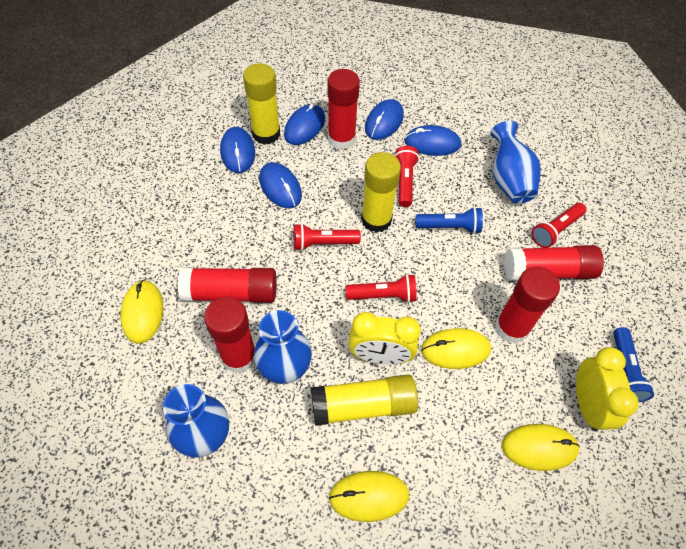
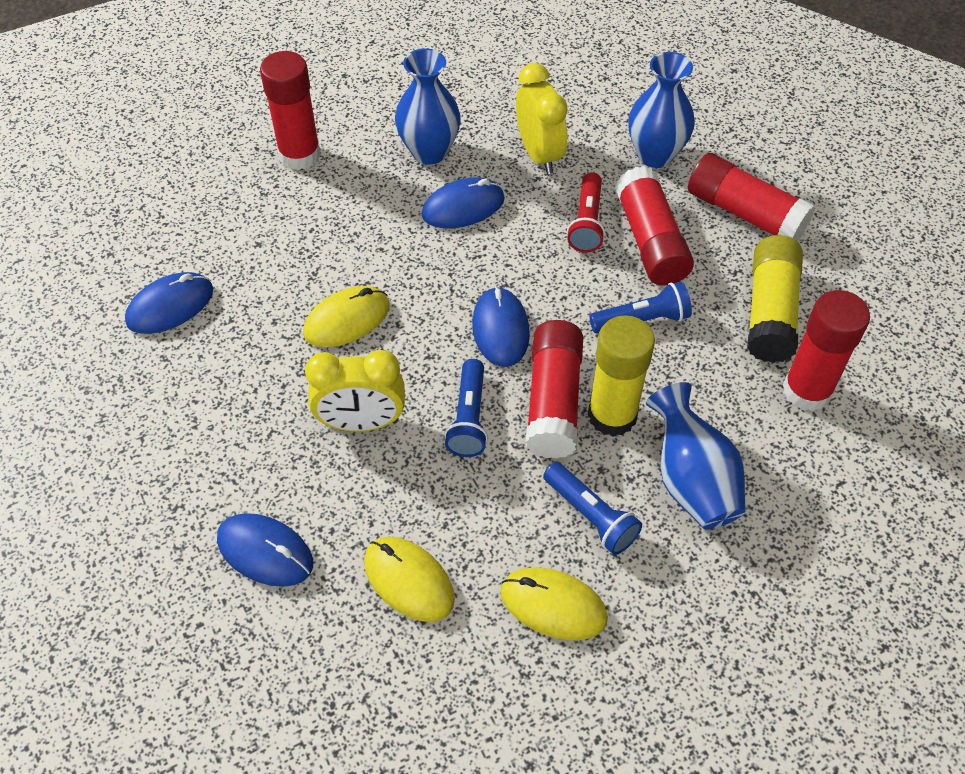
blue flashlight: [416,207,483,234] [613,327,654,402] = 2 -> [444,359,488,457] [543,462,642,555] [590,282,692,334] = 3
blue mouse: [220,127,255,173] [259,162,302,208] [284,103,325,145] [365,99,404,140] [404,125,461,156] = 5 -> [125,272,213,334] [217,513,313,587] [422,178,505,228] [472,286,530,367] = 4
red flashlight: [294,223,361,251] [345,274,417,303] [395,146,419,207] [532,203,586,248] = 4 -> [567,172,605,252] = 1
yellow glue stick: [243,63,280,145] [311,375,418,426] [361,152,401,233] = 3 -> [588,315,655,437] [747,235,803,363] = 2
yellow mouse: [120,280,163,344] [329,471,409,522] [421,328,491,369] [502,424,580,471] = 4 -> [303,286,390,347] [364,537,455,622] [500,567,608,640] = 3

